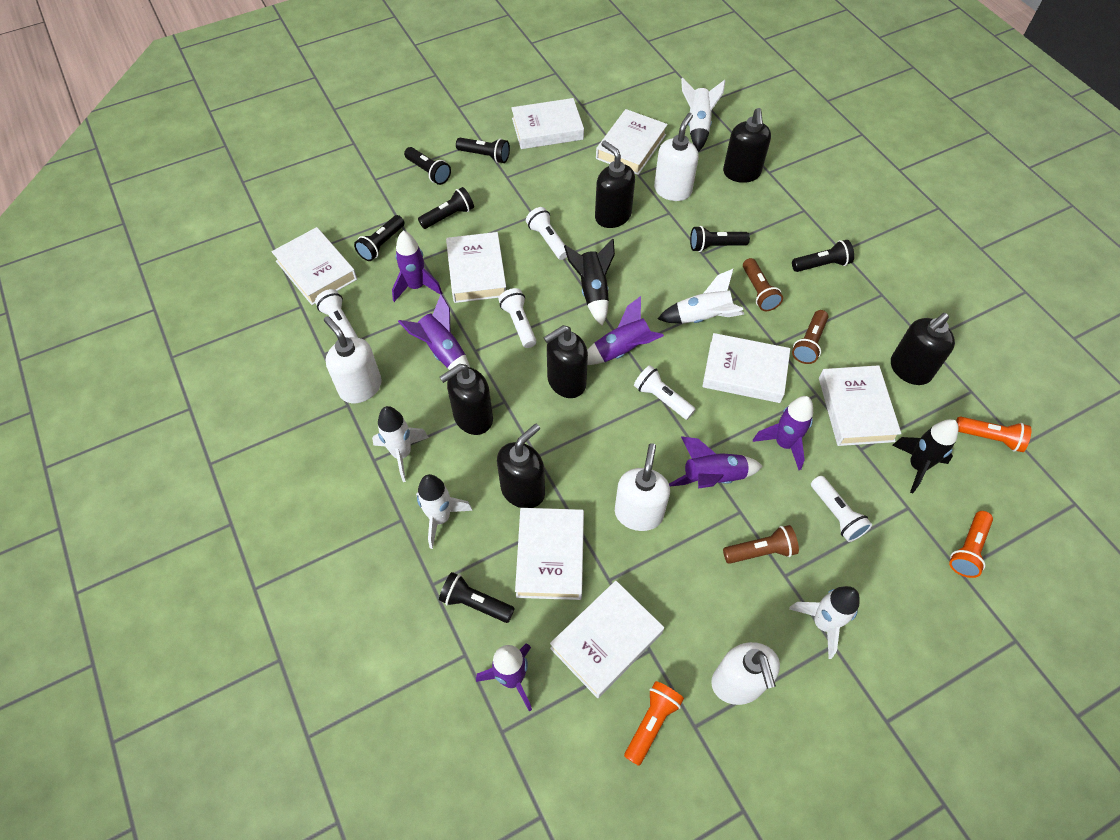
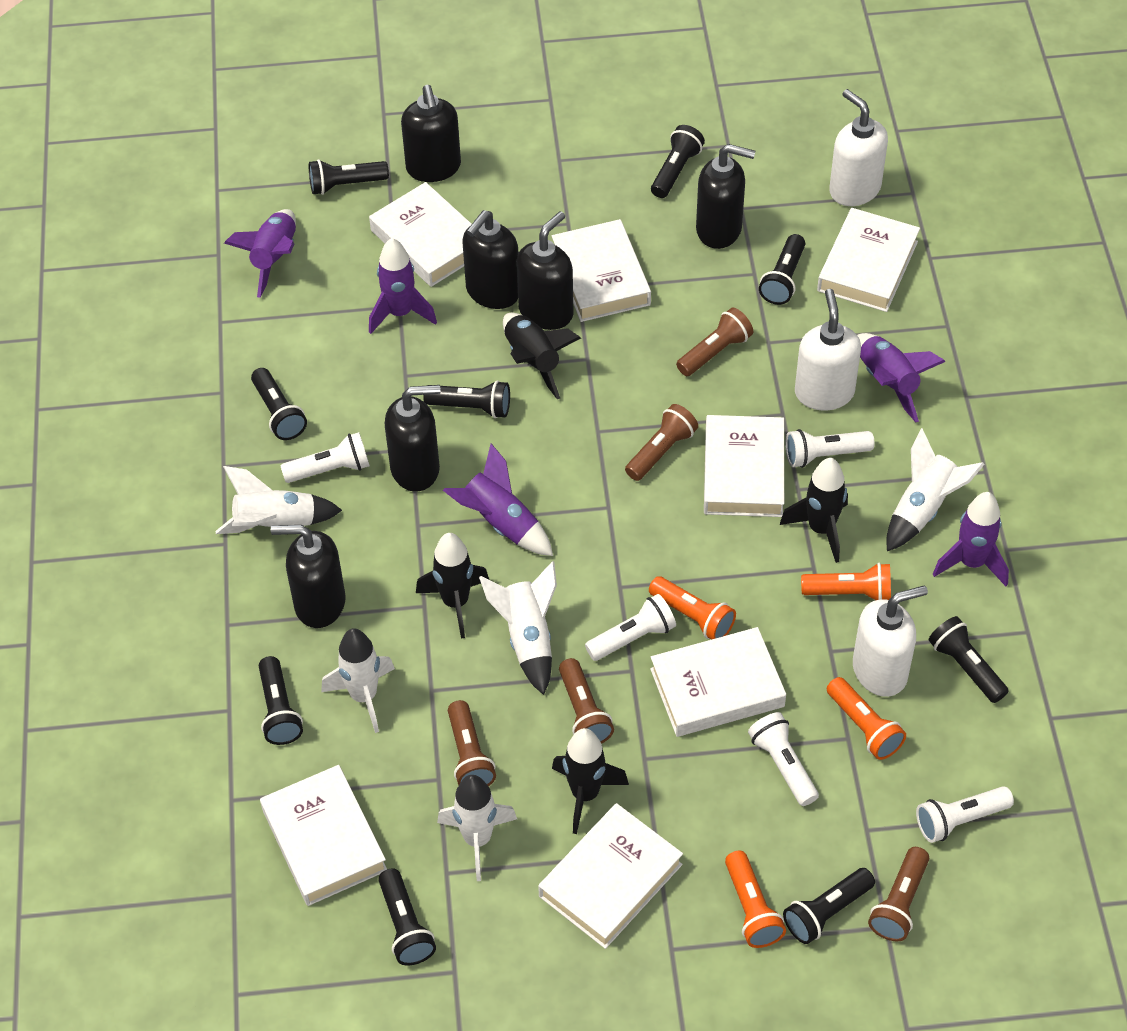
black flashlight: [354,215,405,261] [404,147,451,185] [418,187,474,229] [439,572,515,623] [456,138,510,163] [690,226,750,252] [792,240,854,272] = 7 -> [251,368,307,440] [259,656,303,745] [309,159,389,195] [378,868,436,965] [423,380,510,418] [651,125,705,198] [759,234,805,305] [783,868,875,944] [929,616,1009,703] = 9
black rocket: [564,239,615,325] [892,419,959,493] = 2 -> [416,533,489,638] [503,313,581,399] [552,728,629,834] [780,458,848,563] = 4
brown flashlight: [723,525,799,564] [743,258,783,311] [792,310,828,364] = 3 -> [448,700,496,786] [559,658,614,744] [625,404,698,481] [676,308,754,376] [868,847,929,942] = 5
orange flashlight: [624,681,684,766] [949,511,993,578] [956,417,1032,452] = 3 -> [649,576,736,640] [725,851,786,948] [801,563,891,600] [827,677,906,760] = 4
purple rocket: [392,230,442,302] [398,294,470,370] [476,643,532,712] [587,296,664,365] [669,437,763,489] [753,396,813,470] = 6 -> [224,209,296,298] [369,238,437,334] [443,444,553,556] [857,333,946,422] [933,492,1009,586] = 5
white book: [272,227,357,305] [446,232,506,303] [511,98,584,149] [515,508,584,600] [550,581,664,698] [596,109,668,175] [702,333,790,403] [819,365,901,446] = 8 -> [260,765,387,906] [369,182,472,287] [538,803,683,949] [552,219,651,322] [650,627,786,737] [704,415,784,517] [817,208,920,312] = 7
white soap dispenser: [324,316,382,403] [615,443,670,531] [654,113,699,201] [711,642,780,705] = 4 -> [795,289,861,410] [829,89,888,206] [853,585,928,697] = 3

